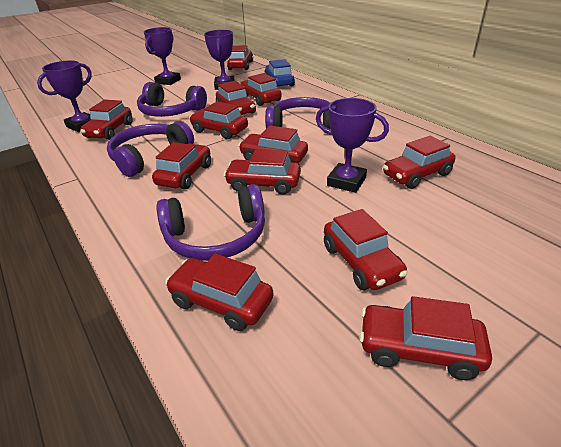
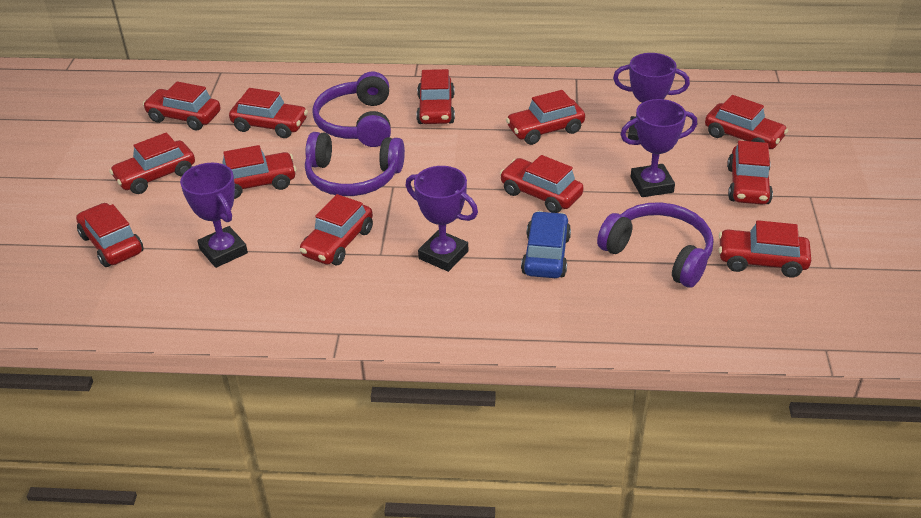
purple headphones: [107,121,194,177] [137,82,207,117] [156,184,265,261] [265,97,331,133] = 4 -> [305,132,405,196] [312,71,391,147] [597,202,713,287] = 3

